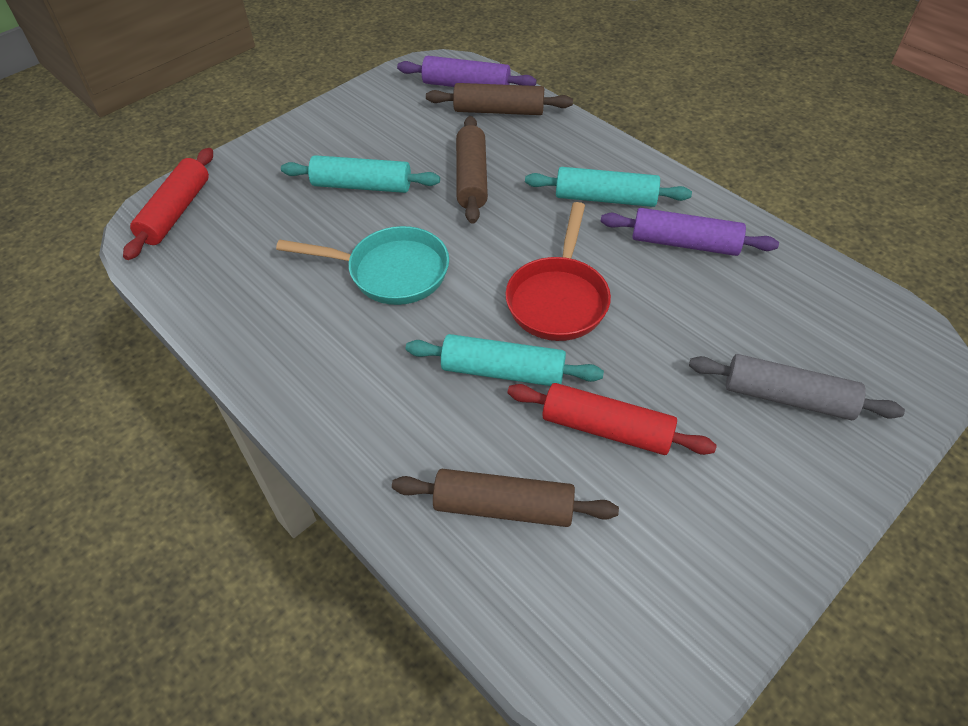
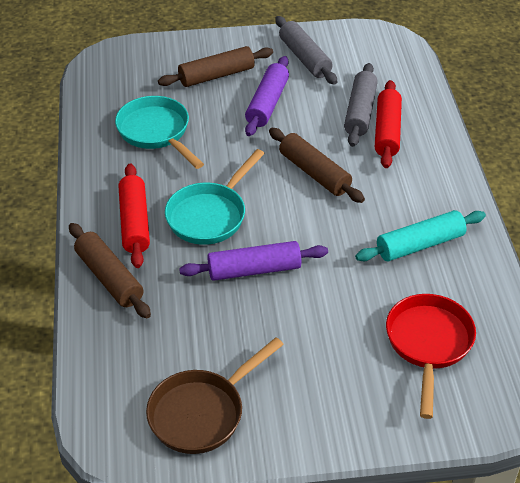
brown pan: none = 0 -> [146,337,284,454] = 1
grey rolling pin: [689,354,905,420] = 1 -> [275,16,337,85] [344,63,378,147] = 2
turquoise pan: [276,226,449,305] = 1 -> [115,96,204,169] [165,149,265,245] = 2
turquoise rolling pin: [281,155,440,193] [406,334,604,386] [525,167,692,207] = 3 -> [355,210,486,261] = 1

